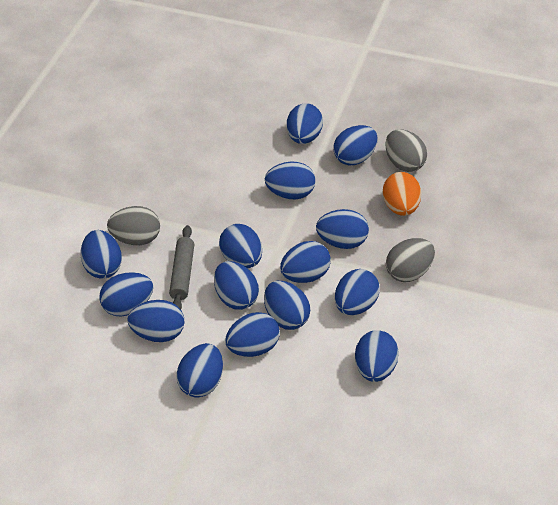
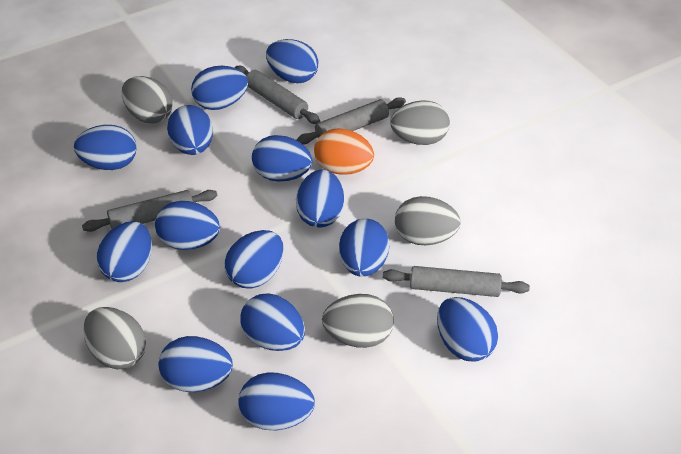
blue egg: [81,230,122,279] [99,272,153,317] [127,300,185,342] [176,343,223,398] [214,261,259,310] [219,224,262,268] [225,312,280,357] [264,281,310,330] [265,162,315,199] [280,241,331,283] [287,103,323,144] [316,209,369,249] [333,125,378,165] [335,269,380,315] [355,330,399,382] = 15 -> [74,125,137,170] [97,221,152,282] [155,201,220,250] [159,336,233,392] [167,105,213,155] [191,66,248,110] [225,230,284,289] [238,372,315,430] [240,294,305,351] [252,135,312,181] [266,39,318,83] [296,169,344,228] [339,219,390,277] [437,297,498,362] = 14
grey egg: [107,206,160,245] [385,129,427,172] [386,238,435,282] = 3 -> [83,307,146,369] [121,76,173,124] [322,294,394,348] [390,100,450,145] [395,196,461,245] = 5
grey rolling pin: [169,225,194,309] = 1 -> [82,190,217,232] [235,66,320,124] [297,97,406,145] [383,266,530,297] = 4

